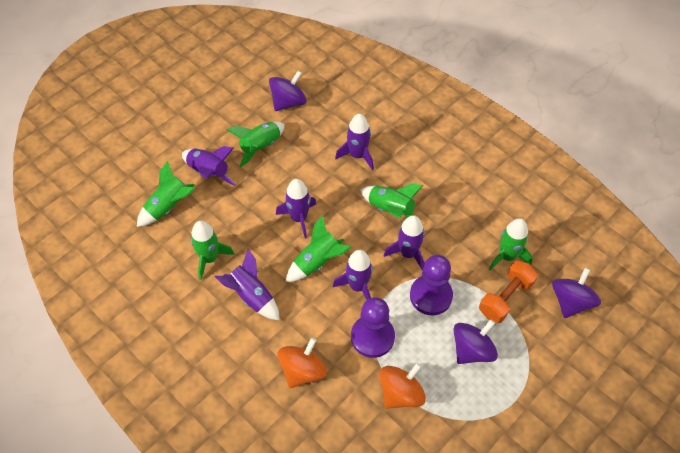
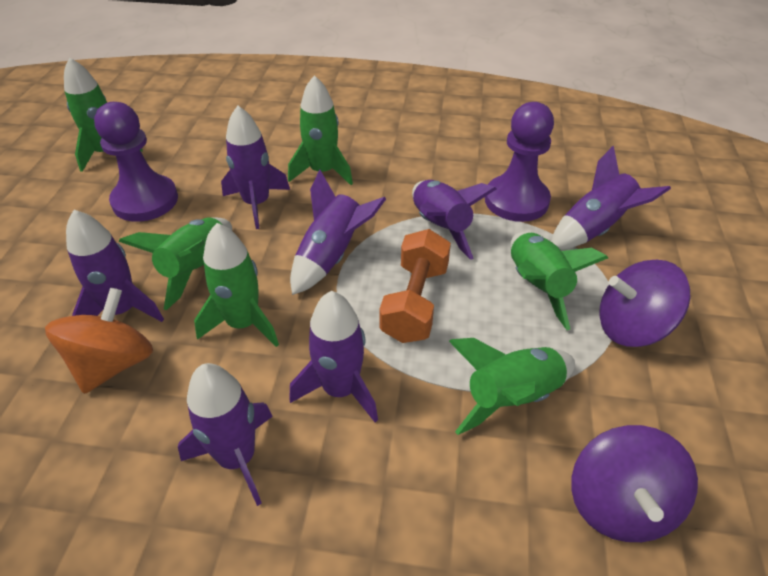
orange spinning top: [277,338,327,388] [379,363,426,409] = 2 -> [45,288,153,394] = 1
purple rocket: [182,146,236,186] [215,249,280,320] [276,179,316,238] [333,250,373,300] [335,114,374,170] [384,215,425,271] = 6 -> [66,210,164,322] [178,363,273,506] [221,106,290,229] [289,291,378,422] [290,170,386,295] [412,180,496,260] [551,146,671,250] = 7
purple spinning top: [269,71,307,111] [453,319,498,364] [552,268,601,318] = 3 -> [571,425,698,542] [599,260,690,347] = 2

